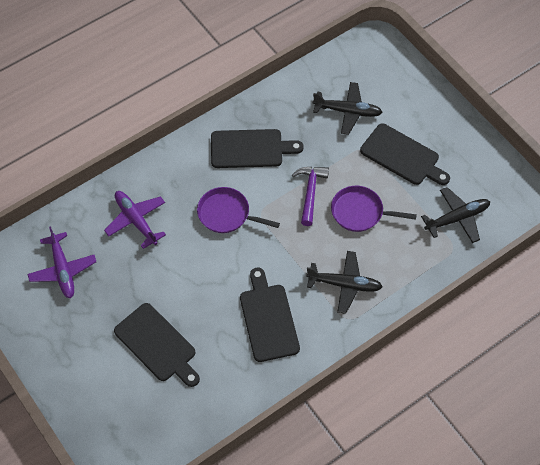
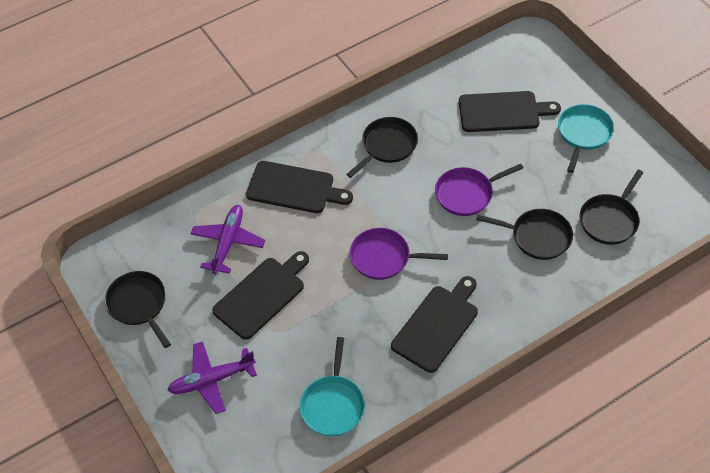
black pan: none = 0 -> [105,271,171,348] [346,117,418,178] [476,209,573,260] [580,170,643,245] = 4
black plane: [306,251,383,314] [313,82,382,135] [421,187,490,243] = 3 -> none = 0
purple hammer: [292,167,329,226] = 1 -> none = 0
turquoise pan: none = 0 -> [300,337,365,436] [558,104,614,173] = 2

